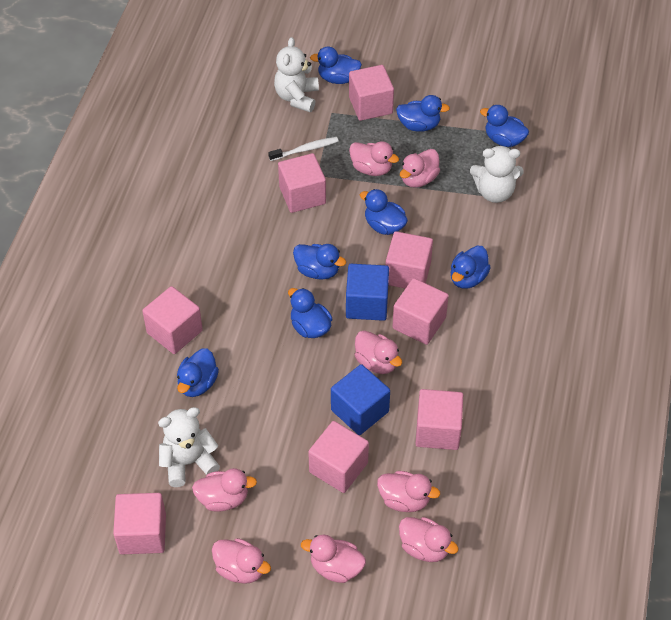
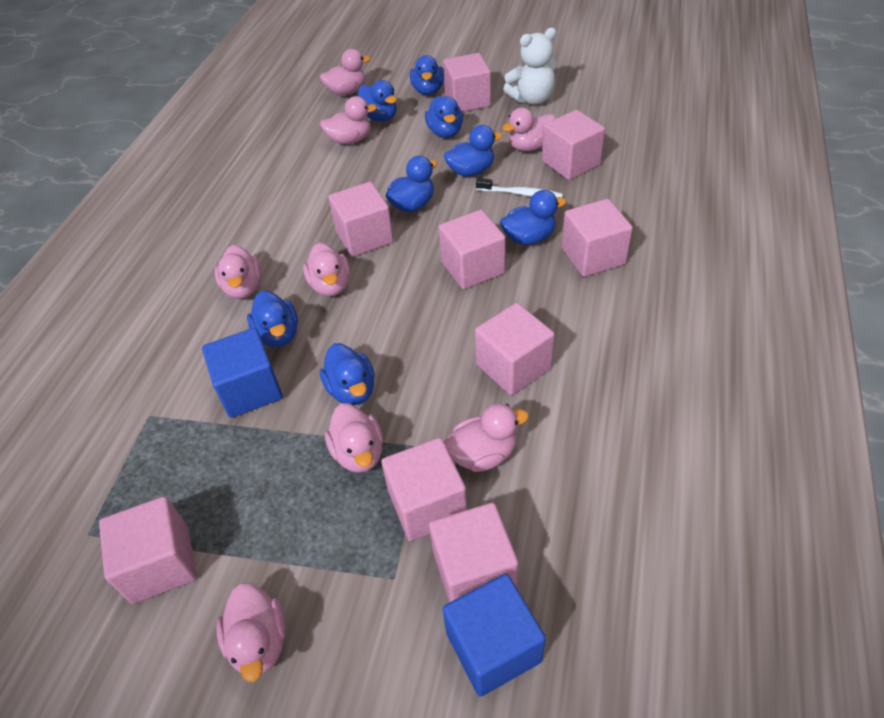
pink cube: [113,493,166,554] [142,286,203,354] [278,153,326,213] [308,421,369,493] [349,65,394,121] [386,231,433,289] [392,278,449,345] [415,389,463,450] = 8 -> [99,496,197,604] [328,182,394,257] [381,438,467,541] [429,503,518,603] [439,210,506,289] [443,53,491,112] [475,303,555,395] [542,110,605,180] [561,199,633,277] = 9
white teddy bear: [158,407,220,487] [274,37,319,112] [470,146,524,203] = 3 -> [503,28,557,105] = 1

